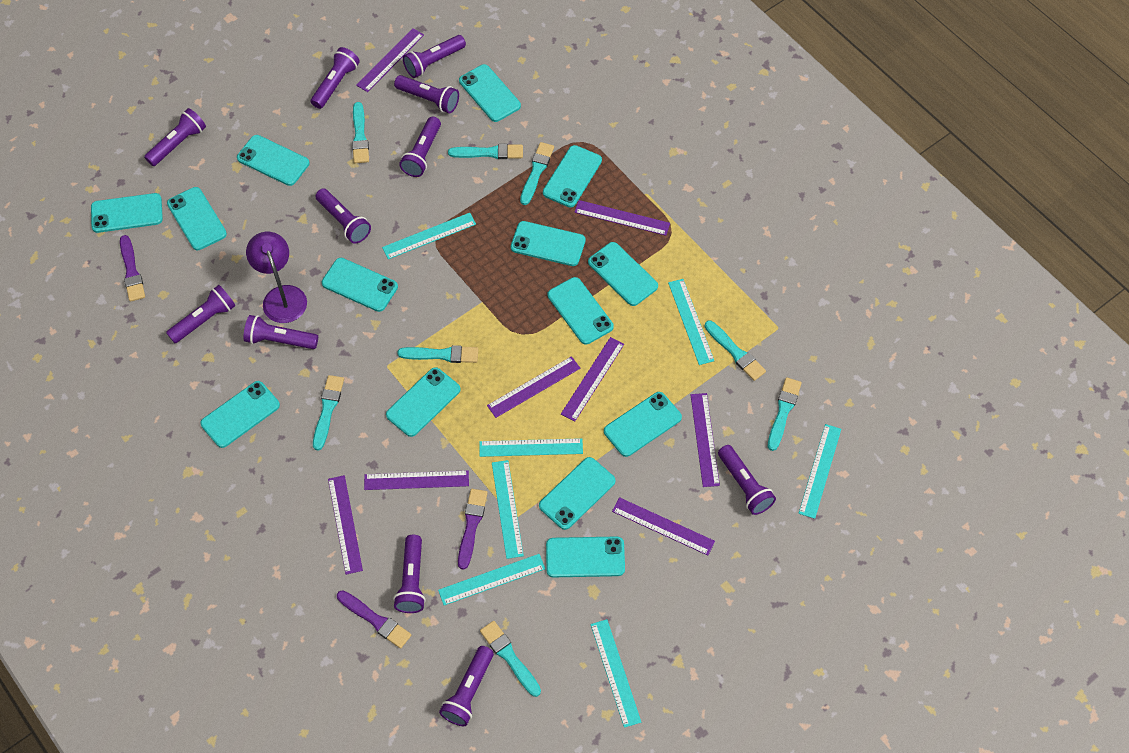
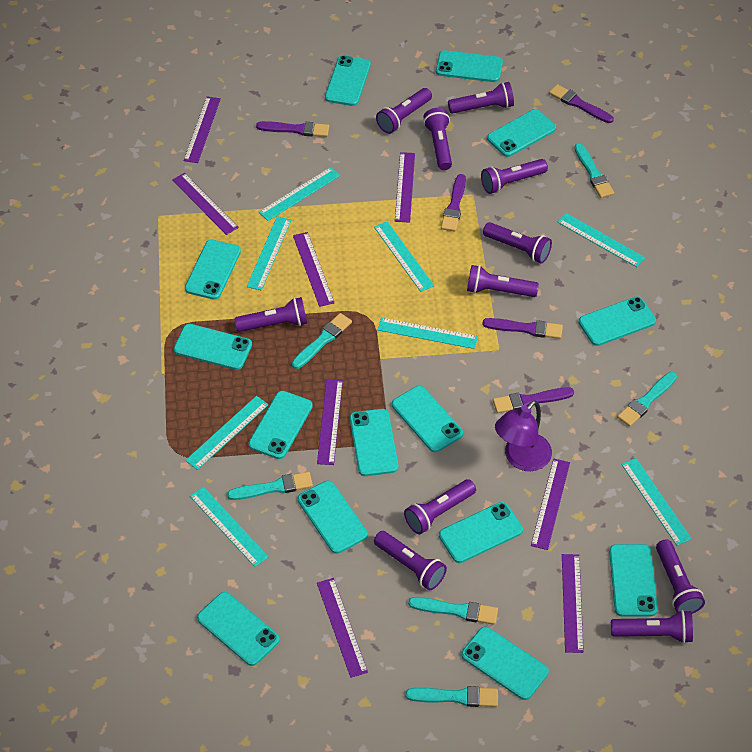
purple brush: [120,235,145,302] [337,590,411,649] [458,489,488,570] = 3 -> [256,121,329,137] [441,174,466,231] [482,318,563,339] [493,387,574,413] [549,84,614,123] = 5
turquoise brush: [313,375,344,450] [352,102,369,163] [397,345,478,363] [448,144,523,159] [480,621,541,697] [520,142,554,205] [704,321,766,381] [768,377,802,451] = 8 -> [227,472,313,500] [292,313,352,369] [405,686,498,707] [408,597,498,625] [574,143,614,198] [617,372,677,427] = 6
turquoise ruler: [382,213,476,259] [438,554,545,605] [479,438,583,457] [492,460,524,559] [590,619,641,728] [668,279,714,365] [799,424,841,519] = 7 -> [185,396,269,470] [190,487,268,567] [247,216,291,291] [259,167,340,221] [374,221,434,292] [378,318,478,349] [557,213,645,267] [621,458,692,546] = 8

